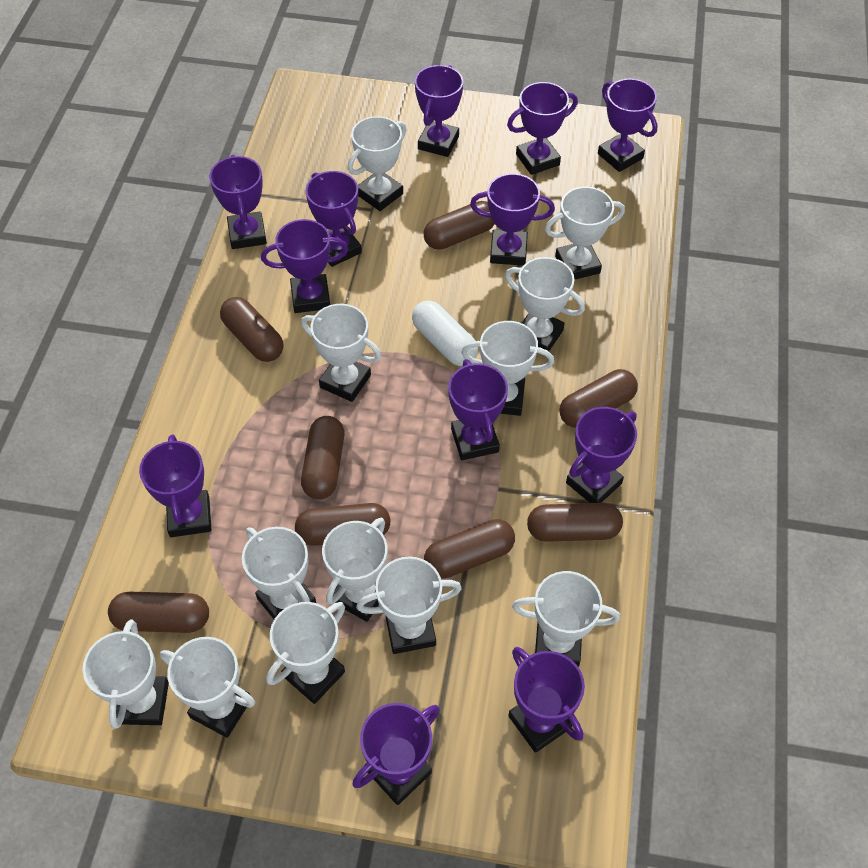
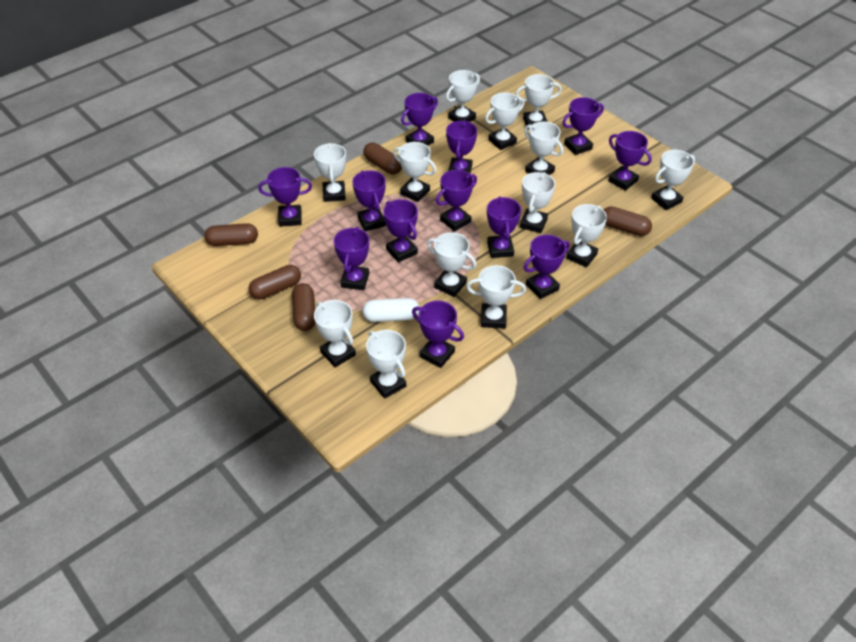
brown capsule: [108,592,209,633] [220,297,283,362] [295,503,390,546] [301,416,345,499] [424,201,495,250] [424,519,515,579] [527,503,623,542] [559,369,638,428] = 8 -> [204,223,258,246] [249,265,301,300] [292,283,315,331] [363,143,402,175] [604,206,652,236] = 5
white trophy: [82,620,169,729] [160,637,255,738] [242,527,316,619] [266,602,345,704] [301,304,382,402] [322,518,388,622] [348,116,406,211] [356,556,462,654] [461,321,554,416] [505,257,585,351] [512,571,620,667] [545,187,625,280] = 12 -> [314,143,346,202] [314,300,356,367] [366,330,406,399] [393,142,437,202] [427,232,477,297] [446,70,480,122] [466,265,526,329] [485,92,524,150] [515,74,562,130] [520,172,556,233] [524,122,563,175] [566,204,607,267] [651,150,695,210] = 13

